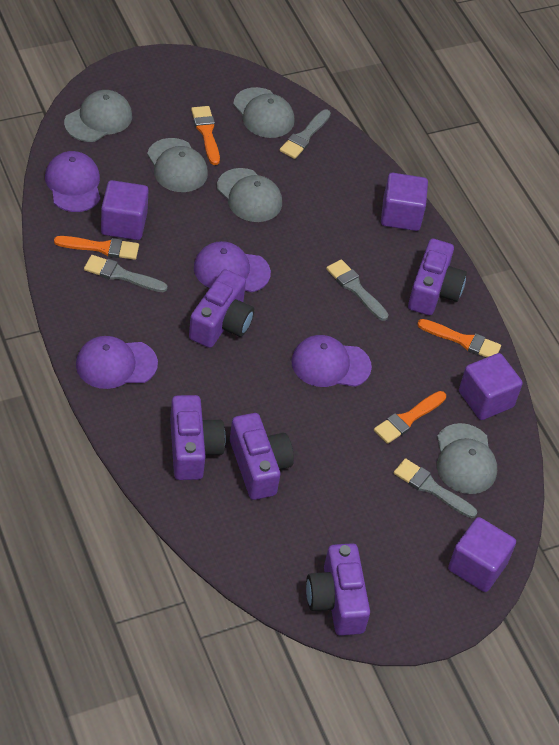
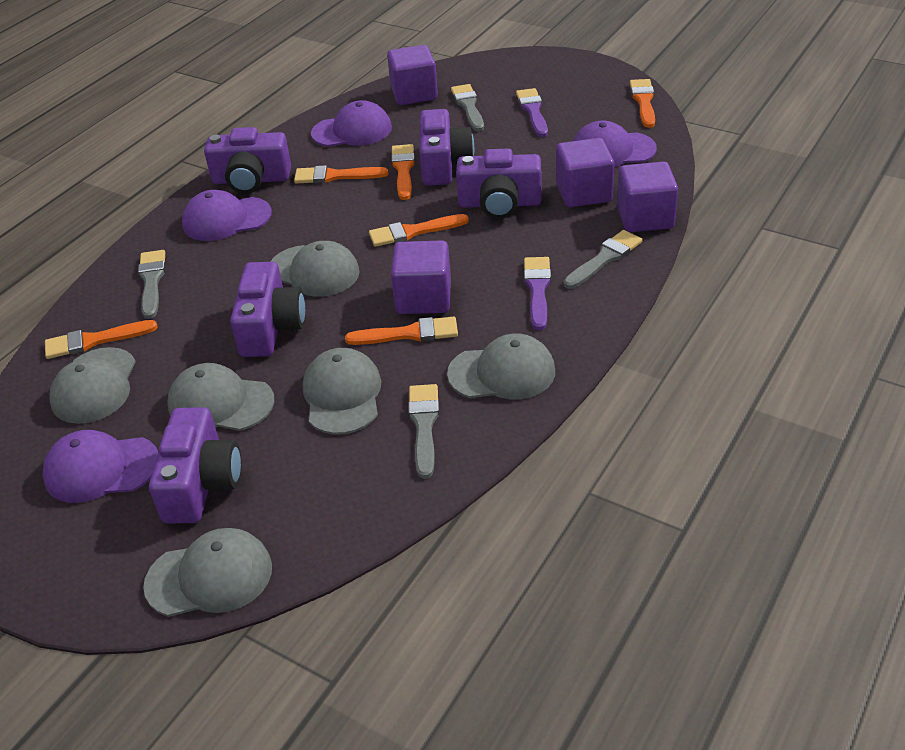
grey cap: [64,90,132,142] [147,138,208,192] [217,168,282,222] [233,87,295,138] [437,423,497,494] = 5 -> [49,347,136,424] [143,528,272,617] [167,363,274,431] [270,241,360,297] [303,348,381,434] [447,334,555,399] = 6
orange brush: [54,236,139,260] [191,106,220,165] [374,391,446,444] [417,319,501,358] = 4 -> [45,320,158,359] [294,165,388,184] [345,316,458,345] [369,214,469,247] [391,144,415,200] [630,79,655,128] = 6
purple brush: none = 0 -> [516,88,548,137] [524,257,551,330] = 2

